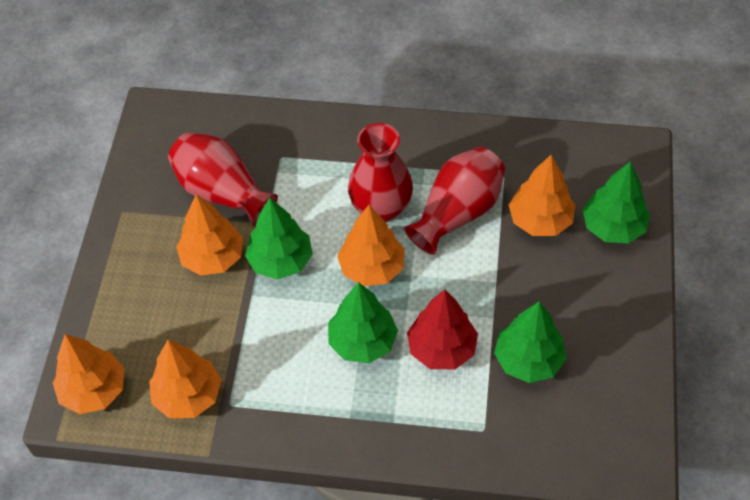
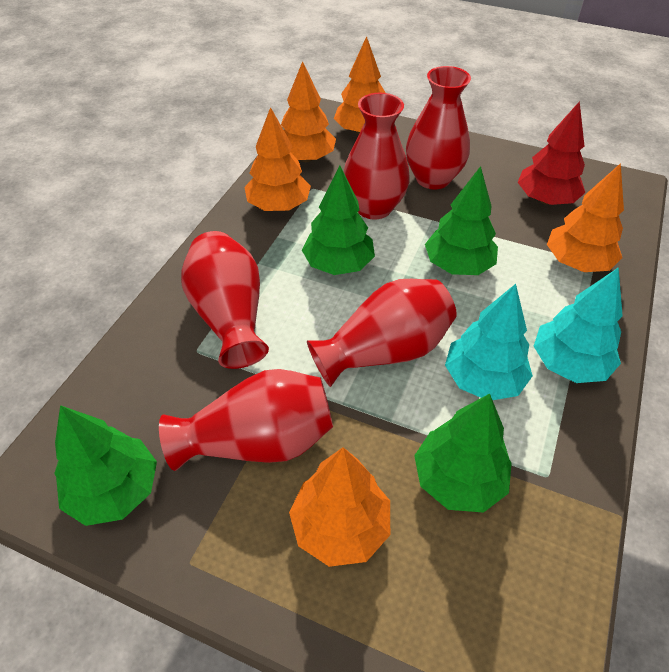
red vase: [168,132,278,227] [348,123,413,222] [404,147,505,255] = 3 -> [159,369,333,471] [181,231,269,369] [307,279,457,387] [344,93,410,220] [406,66,471,189] = 5
turquoise tree: none = 0 -> [445,284,533,400] [534,267,623,383] = 2

